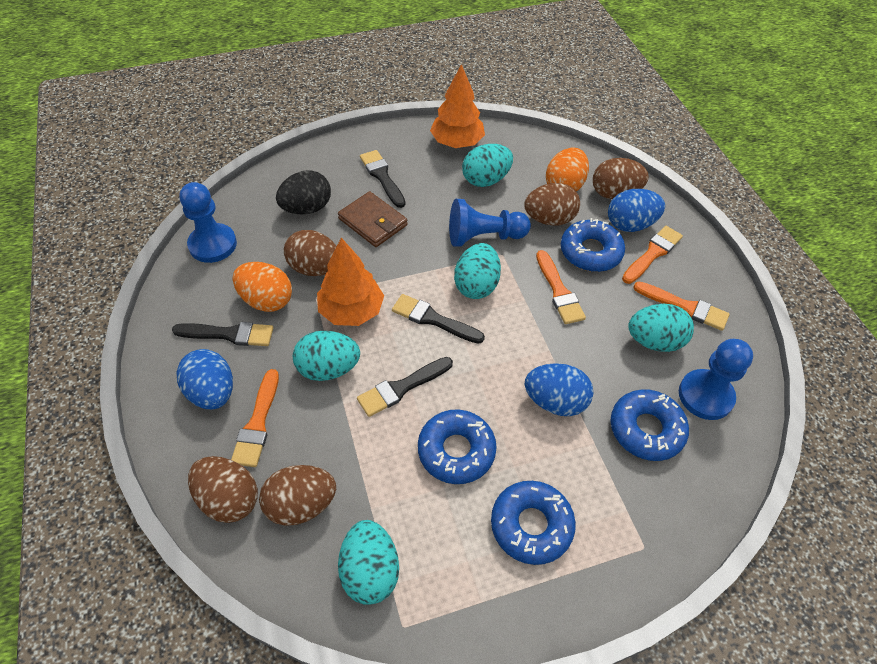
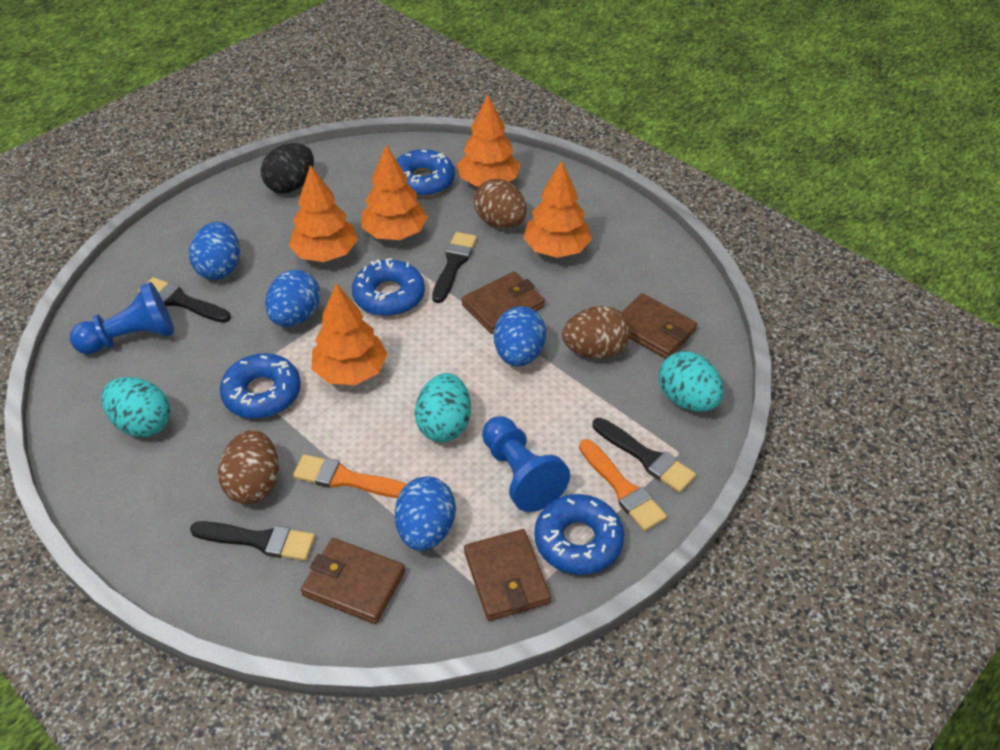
blue egg: [176,349,233,409] [525,363,593,416] [608,189,665,232] = 3 -> [189,222,240,280] [265,269,320,327] [395,477,456,551] [494,306,546,366] = 4
blue pawn: [180,182,237,263] [449,199,531,247] [679,339,753,420] = 3 -> [70,282,174,354] [482,416,570,512] = 2
brown egg: [188,456,258,523] [259,465,336,526] [284,230,337,276] [524,183,580,226] [593,158,649,199] = 5 -> [218,430,279,504] [474,179,527,228] [562,306,631,358] = 3
brown wallet: [338,191,408,247] = 1 -> [301,538,405,624] [462,271,545,334] [464,529,551,621] [621,293,697,359] = 4
orange brush: [231,369,279,467] [536,250,586,324] [622,226,683,284] [633,282,730,331] = 4 -> [293,454,407,498] [579,439,667,531] = 2
orange egg: [233,262,292,312] [546,148,589,192] = 2 -> none = 0
orange tree: [317,238,384,326] [430,64,485,148] = 2 -> [289,165,358,262] [312,283,387,385] [361,145,428,240] [457,95,520,187] [523,161,592,258] = 5
turquoise egg: [293,331,360,381] [338,520,399,605] [454,243,501,299] [462,144,513,187] [628,304,694,352] = 5 -> [102,377,170,437] [415,373,471,442] [659,351,724,412] = 3

